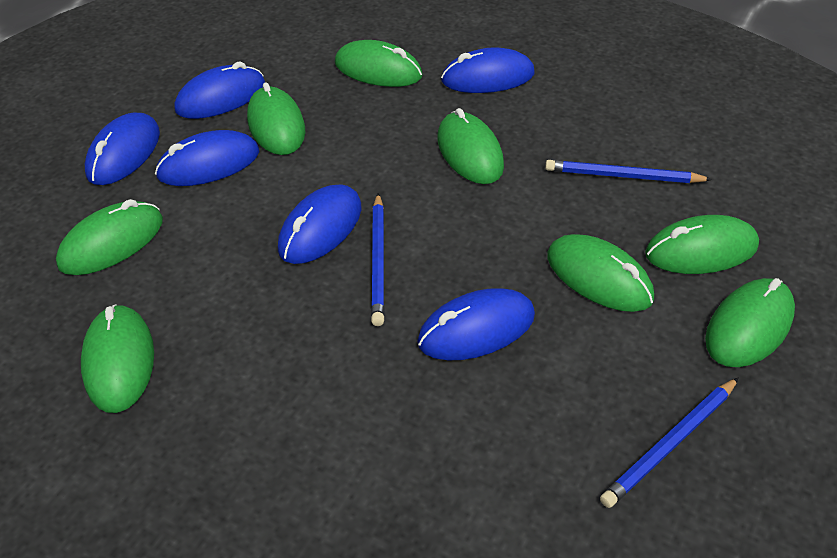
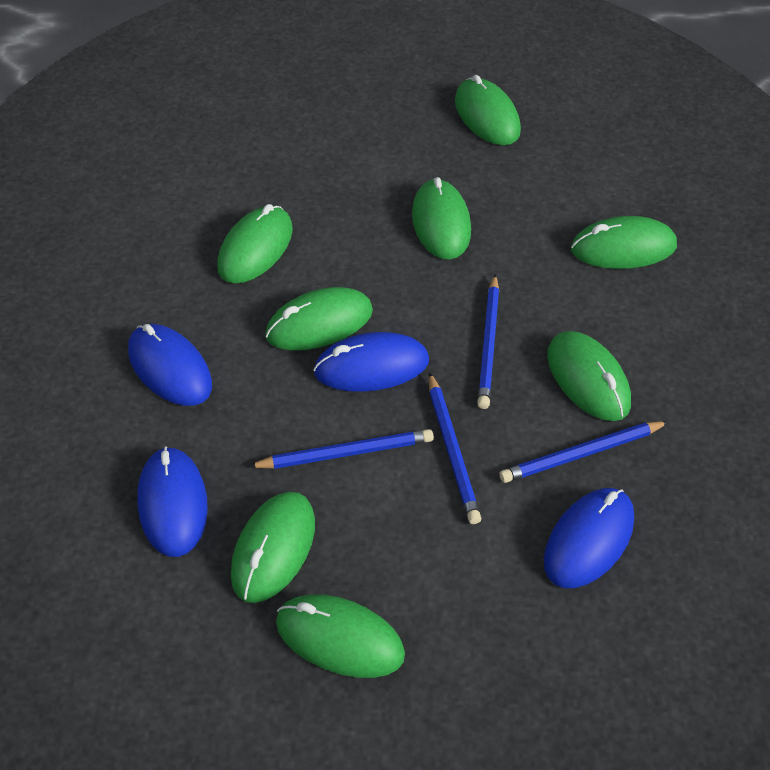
blue mouse: [85,113,160,185] [155,130,259,186] [174,61,265,119] [278,184,361,264] [417,288,535,361] [441,48,535,93] = 6 -> [128,324,212,406] [137,446,208,557] [313,332,429,392] [544,488,634,588] = 4
blue pencil: [371,193,385,326] [545,160,713,183] [600,377,739,508] = 3 -> [248,429,434,469] [429,372,481,524] [477,274,499,409] [500,421,669,483] = 4

